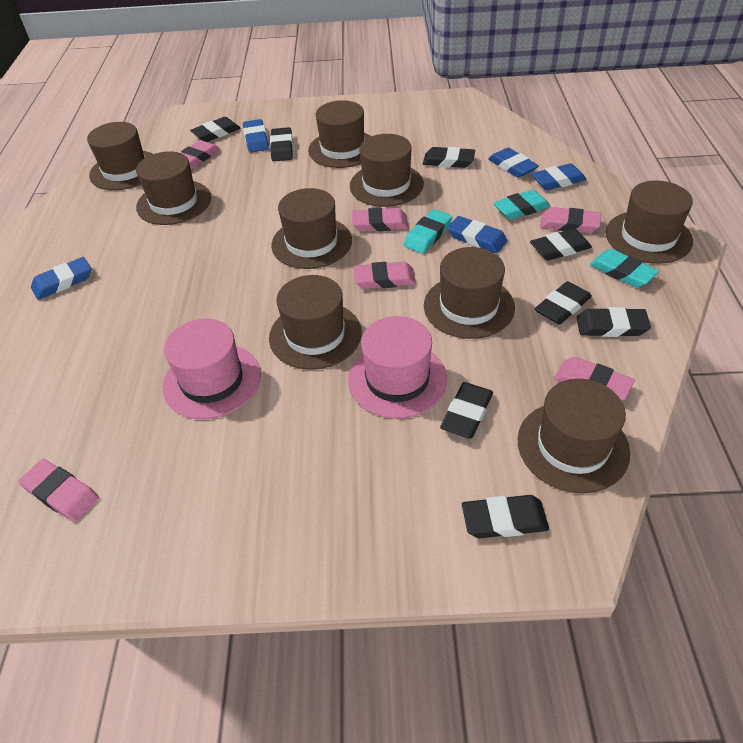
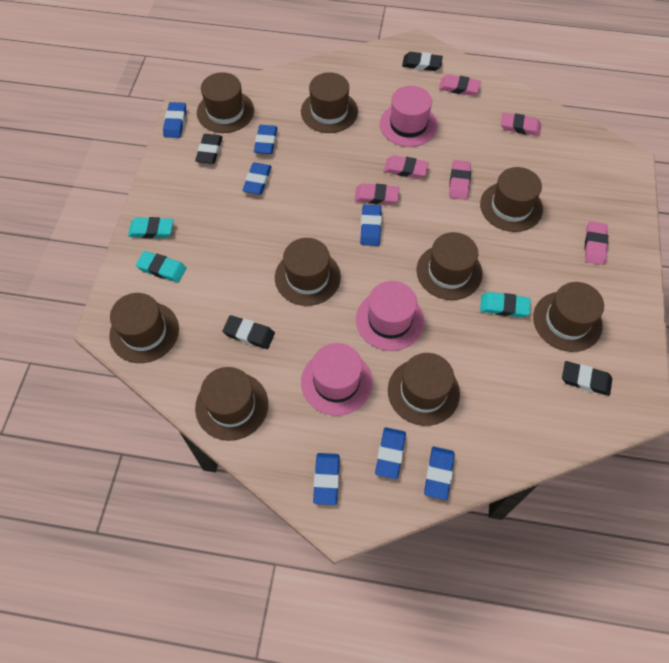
black eraser: [190,117,241,142] [270,127,293,161] [423,147,475,168] [440,382,493,438] [462,495,549,538] [530,229,592,261] [535,281,592,324] [577,307,651,337] = 8 -> [195,134,222,164] [222,315,275,349] [402,52,443,71] [562,361,612,396] = 4
blue eraser: [31,257,91,300] [243,119,269,153] [447,216,508,253] [488,147,539,178] [531,163,587,190] = 5 -> [163,102,186,138] [242,162,272,194] [254,125,277,154] [313,453,340,505] [360,205,382,246] [375,427,406,479] [424,447,455,500] = 7
pink hat: [163,319,261,419] [348,316,447,418] = 2 -> [301,343,373,416] [356,281,424,351] [380,86,438,147] = 3

